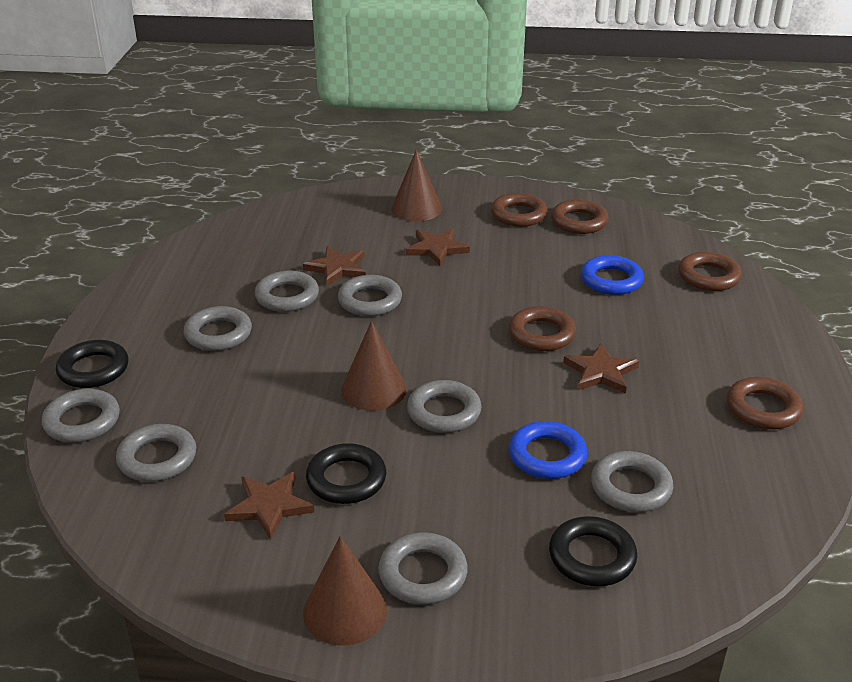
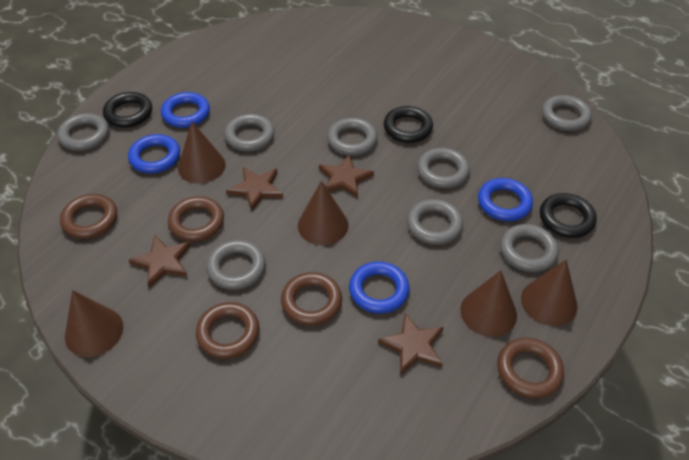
blue ring: [509,421,587,479] [581,255,644,295] = 2 -> [128,134,180,173] [161,92,210,128] [349,261,410,314] [478,178,533,221] = 4
brown cone: [303,536,387,646] [341,321,407,411] [391,149,442,221] = 3 -> [65,290,123,357] [178,121,226,184] [298,181,348,245] [460,270,517,337] [521,260,577,326] = 5

